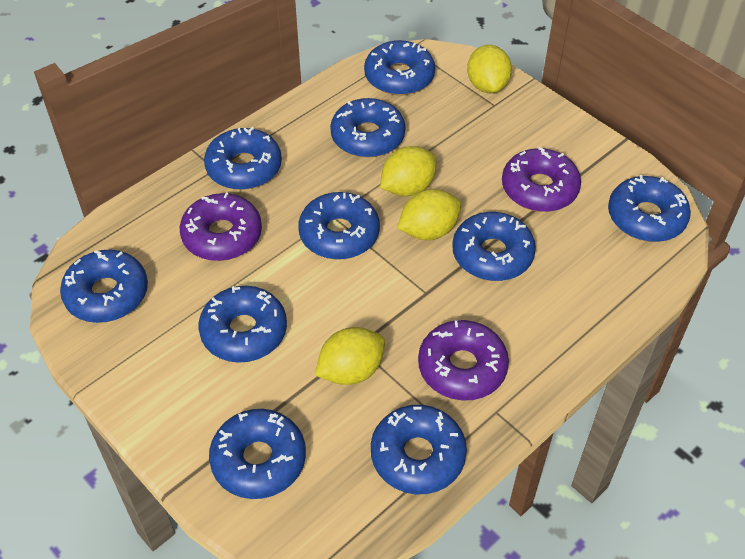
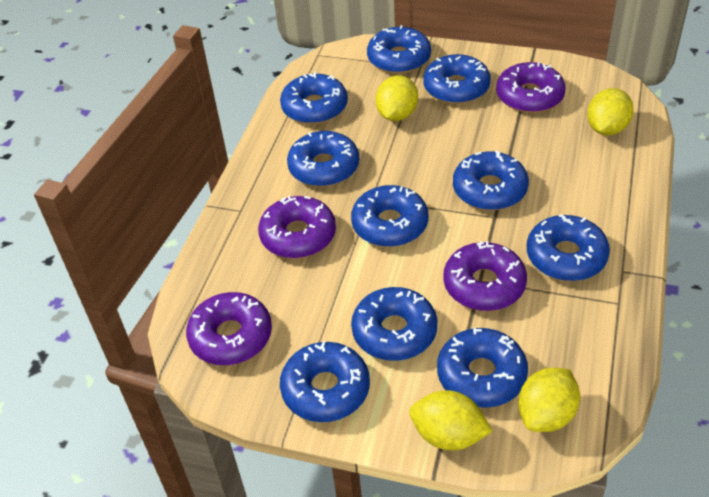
purple donut: [180,192,262,261] [418,320,509,401] [502,147,581,212] = 3 -> [186,292,272,365] [258,196,336,258] [443,241,527,311] [496,62,566,113] = 4

